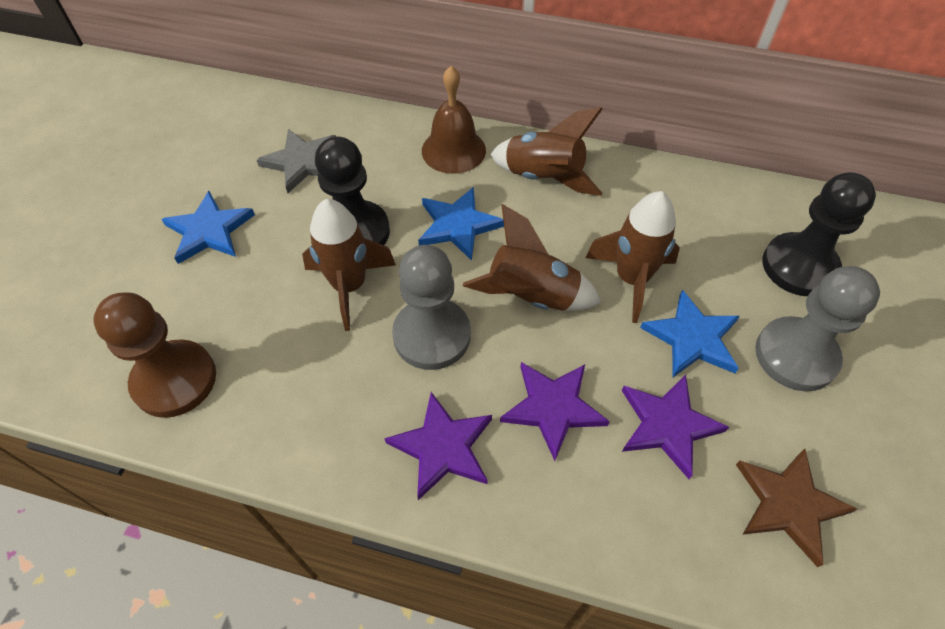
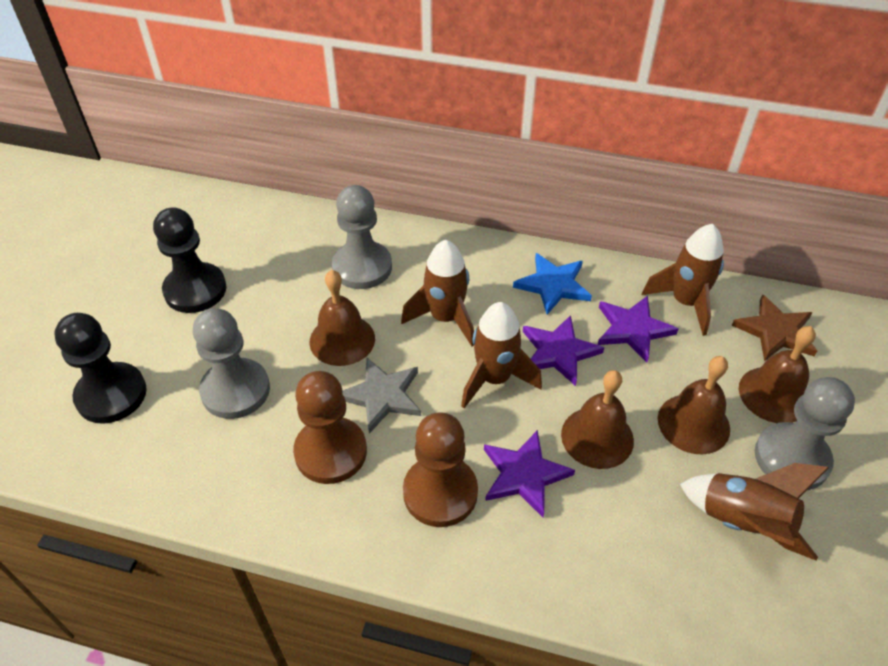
blue star: [162,191,255,264] [418,187,504,261] [640,290,740,377] = 3 -> [513,253,592,315] = 1
brown bell: [422,66,486,174] = 1 -> [310,270,375,366] [561,370,634,469] [658,356,730,455] [739,326,816,423] = 4
brown pawn: [93,292,216,418] = 1 -> [293,371,367,484] [403,412,478,527] = 2
grey pawn: [392,245,471,370] [755,266,880,391] = 2 -> [193,308,270,419] [332,185,392,289] [755,377,855,490] = 3

